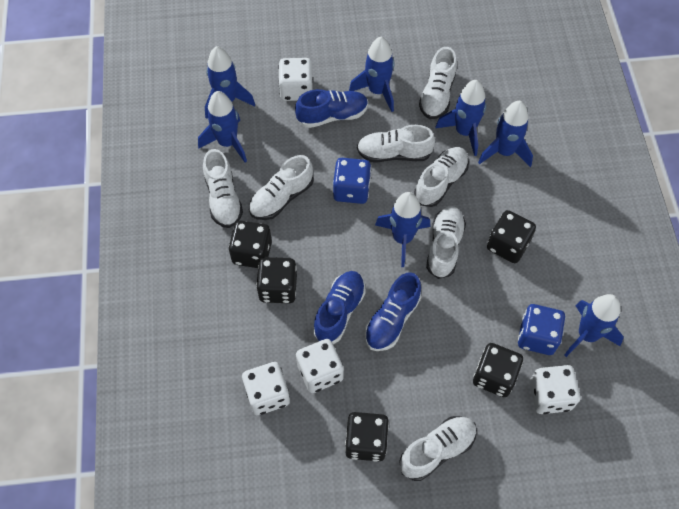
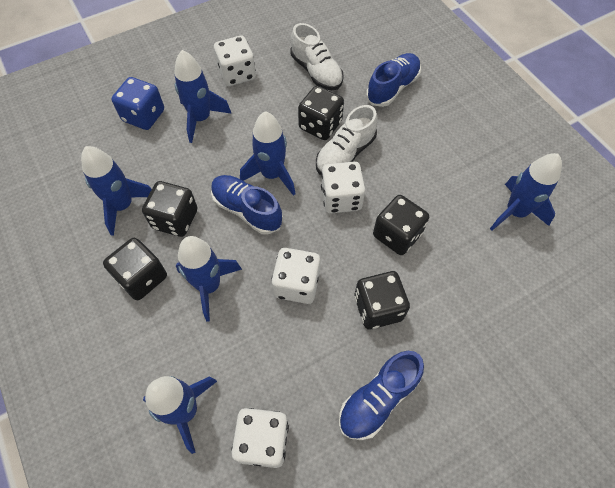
blue dice: [333,158,371,204] [518,304,565,355] = 2 -> [111,77,164,130] = 1
blue rocket: [198,91,247,163] [205,46,255,119] [349,37,395,112] [375,192,430,267] [435,80,486,156] [478,101,533,167] [564,294,624,357] = 7 -> [81,146,152,236] [143,376,217,454] [174,50,232,143] [176,236,242,322] [240,111,295,196] [490,153,562,230] = 6
white shoe: [203,149,243,228] [249,155,314,220] [357,125,435,163] [399,416,477,481] [414,147,469,207] [419,47,457,119] [426,206,466,279] = 7 -> [291,23,344,90] [316,105,378,175] = 2

